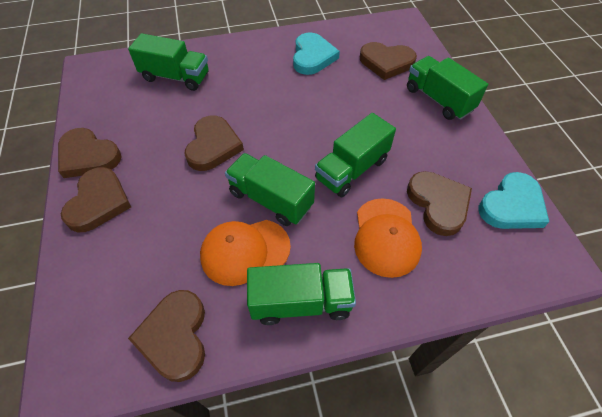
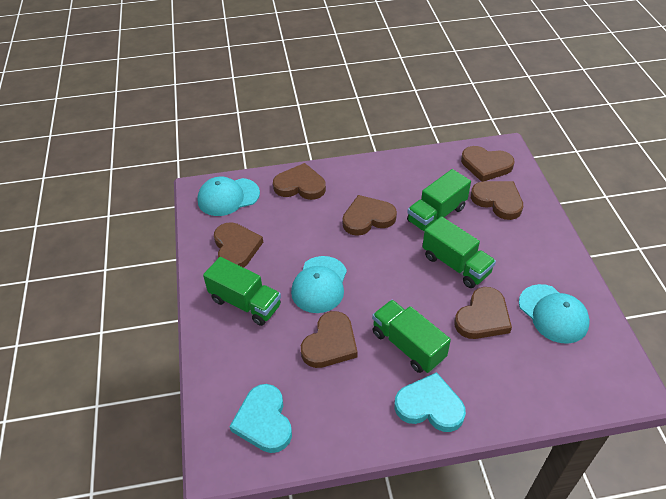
brown heart: [58,128,122,178] [61,167,131,232] [128,290,205,382] [184,116,244,171] [360,42,417,80] [407,171,472,236] = 6 -> [214,222,263,268] [273,163,326,200] [301,311,358,368] [342,195,397,236] [454,287,512,339] [461,146,515,182] [471,181,523,220] = 7
green truck: [128,33,208,91] [225,153,315,226] [247,263,356,325] [315,113,396,197] [407,56,488,120] = 5 -> [203,257,281,326] [372,300,451,373] [407,169,471,231] [422,216,496,288] = 4
orange cap: [200,220,291,286] [354,198,422,278] = 2 -> none = 0
turquoise cap: none = 0 -> [197,176,260,216] [291,256,347,313] [519,284,590,344] = 3

